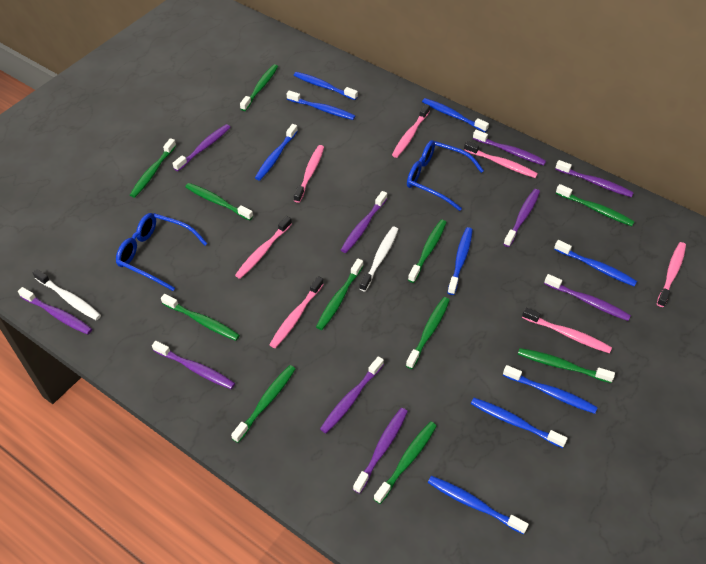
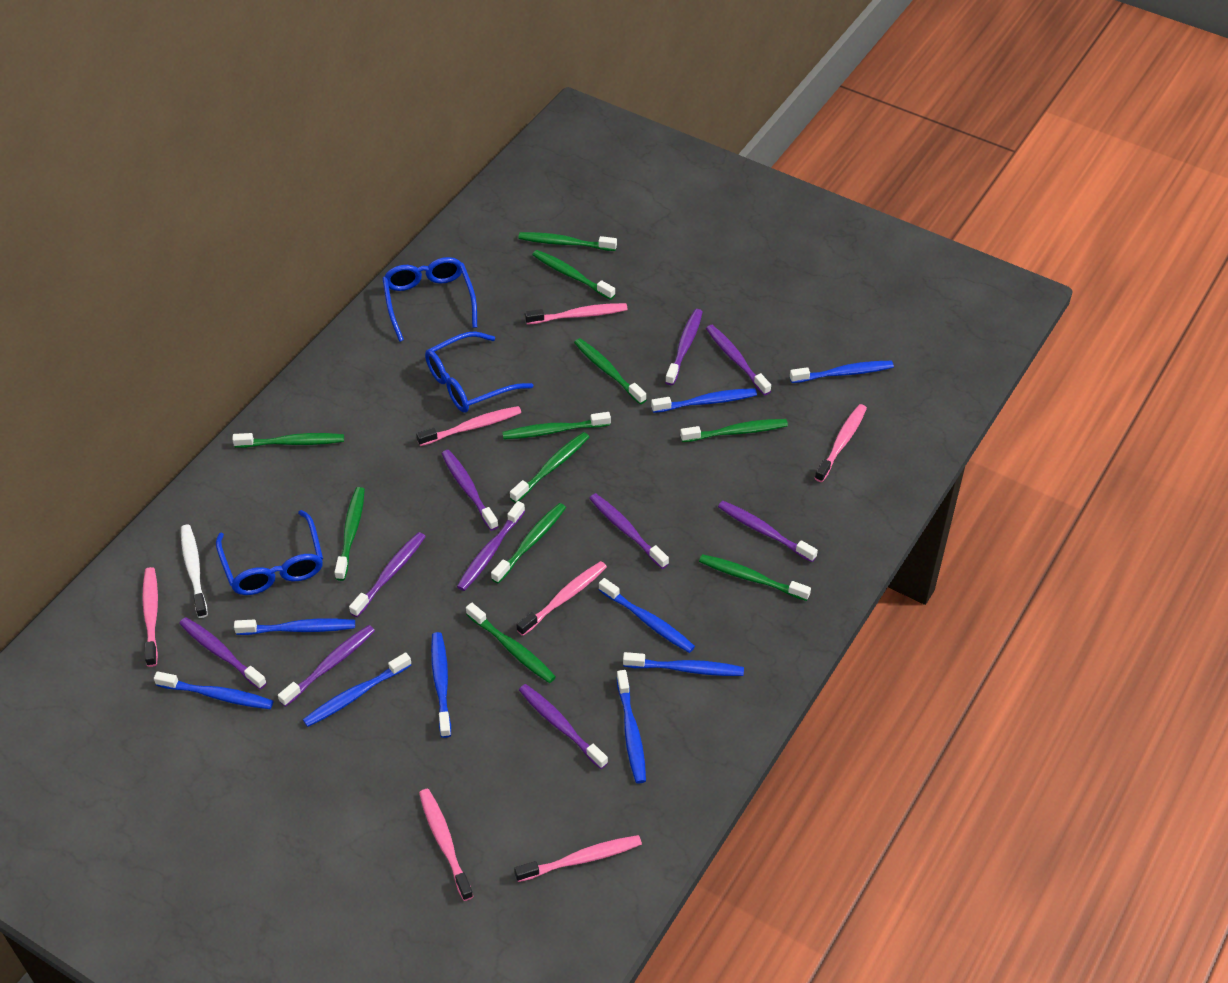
blue glasses: [116,213,208,291] [407,140,484,211] = 2 -> [216,510,323,595] [382,257,477,342] [425,331,533,413] = 3
white toothbrush: [33,269,101,320] [359,227,398,292] = 2 -> [181,525,208,618] = 1

